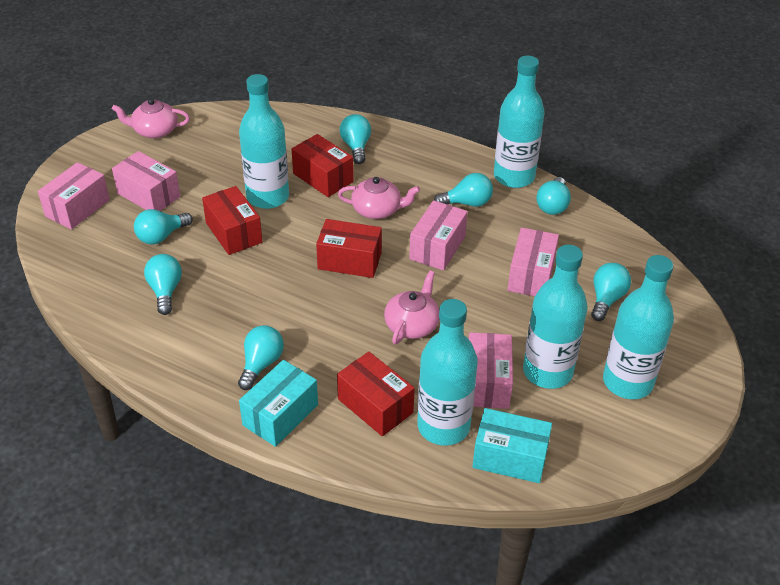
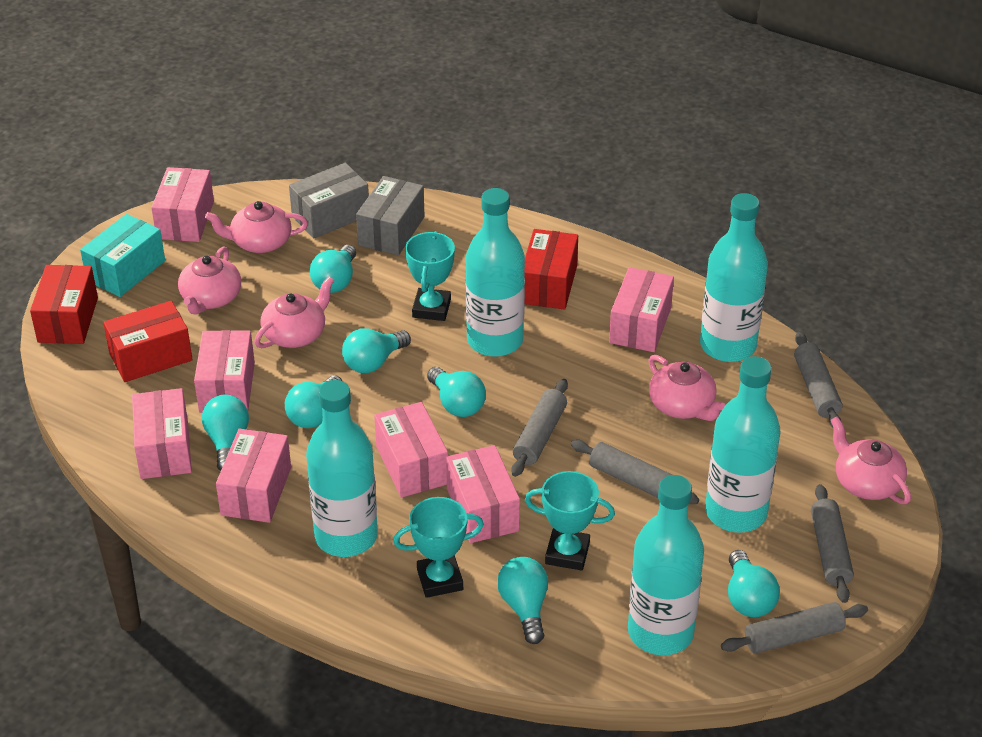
grey box: none = 0 -> [289,163,369,239] [356,176,425,255] = 2
grey rolling pin: none = 0 -> [511,379,568,477] [571,440,699,504] [721,602,868,654] [794,332,843,427] [811,484,854,603] = 5
pink box: [38,162,110,230] [112,151,180,211] [409,200,468,270] [469,332,513,409] [507,228,559,296] = 5 -> [132,388,192,479] [151,167,214,242] [194,330,255,413] [216,429,291,523] [374,402,448,498] [446,445,520,543] [609,267,674,352] = 7
pink teapot: [112,98,190,138] [338,177,420,219] [384,271,439,344] = 3 -> [178,247,241,315] [205,201,308,253] [254,276,334,348] [648,355,725,421] [831,416,911,504] = 5
red box: [202,186,262,255] [292,134,354,197] [316,219,382,278] [337,352,415,436] = 4 -> [30,265,98,344] [103,301,193,382] [524,229,578,310] = 3
turquoise box: [239,360,318,447] [472,408,552,483] = 2 -> [80,214,165,297] = 1
turquoise trophy: none = 0 -> [393,497,484,598] [405,231,455,321] [525,471,615,571] = 3

